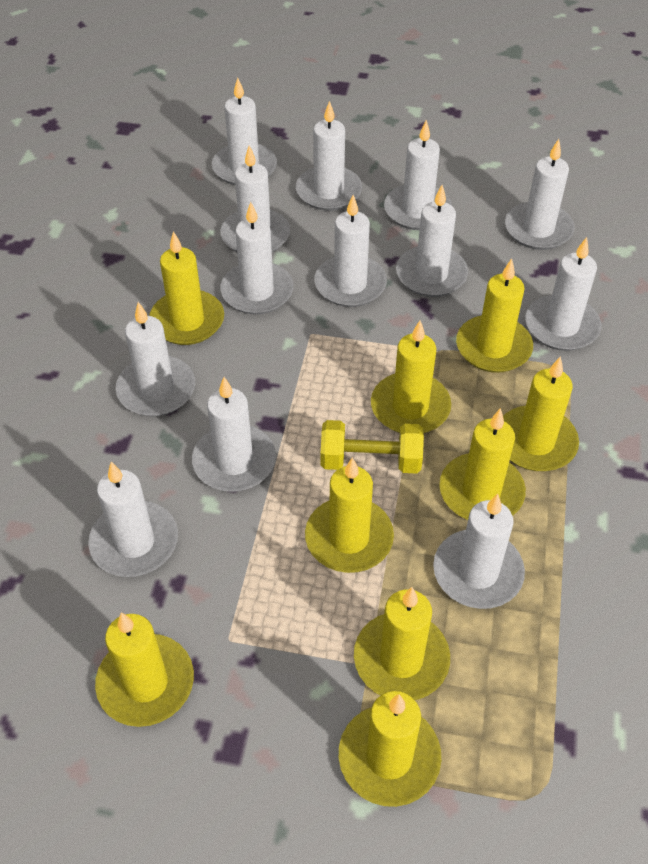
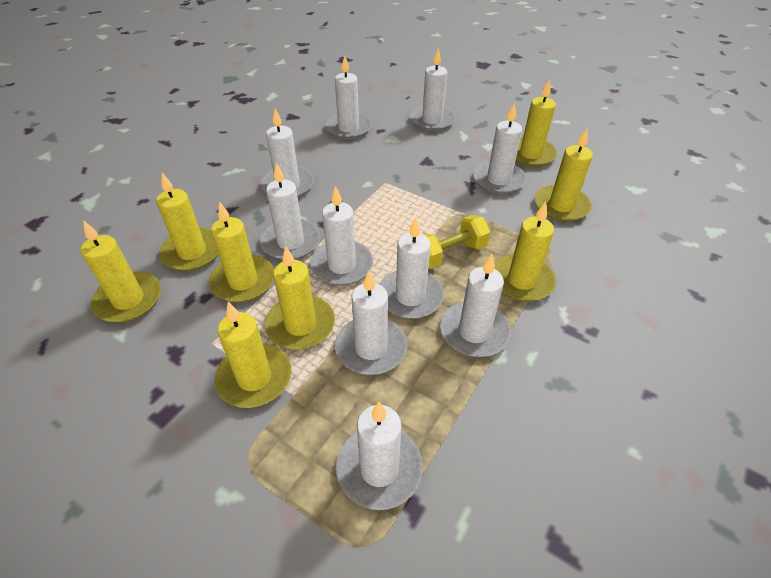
white candle: [88,462,178,577] [116,302,195,417] [192,377,276,492] [212,77,277,185] [220,145,290,252] [220,202,294,314] [296,101,362,211] [314,195,387,307] [384,120,452,230] [396,185,468,297] [433,493,525,609] [505,139,575,250] [525,237,601,351] = 13 -> [260,109,314,197] [260,163,320,260] [310,186,373,285] [325,55,372,140] [335,271,407,375] [336,402,423,510] [380,217,444,319] [410,49,456,131] [440,254,511,357] [473,103,526,194] = 10
yellow candle: [95,613,194,727] [149,231,224,345] [305,457,394,573] [339,691,441,807] [354,587,450,700] [371,321,451,433] [439,408,526,520] [456,258,533,373] [503,356,579,471] = 9 -> [81,220,161,323] [156,173,218,271] [209,201,274,303] [214,302,292,408] [265,246,335,350] [494,201,556,302] [515,79,557,167] [535,129,593,222] = 8

